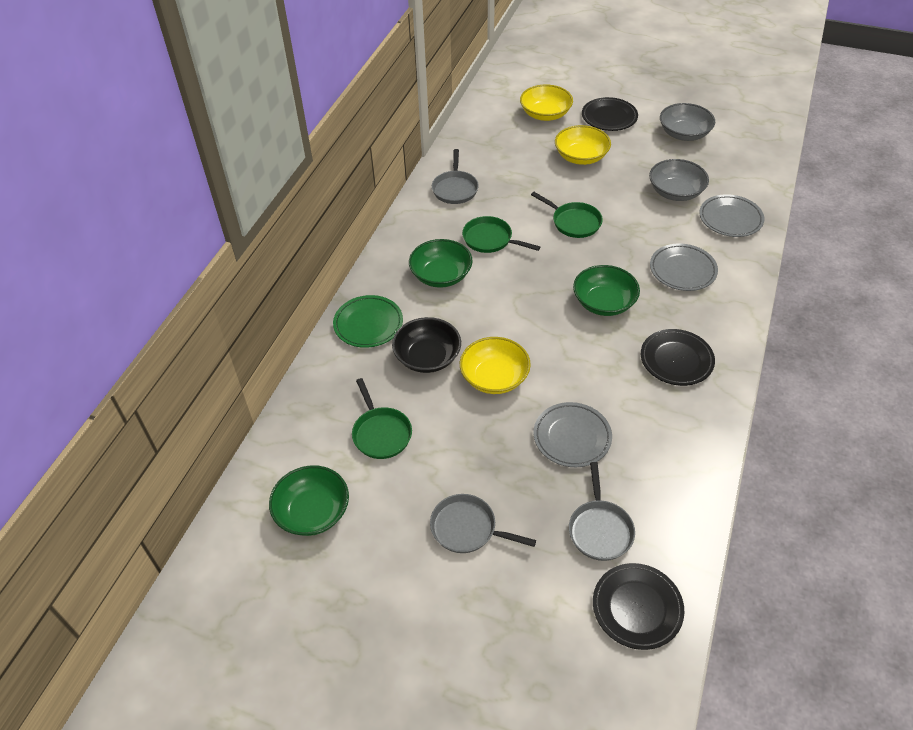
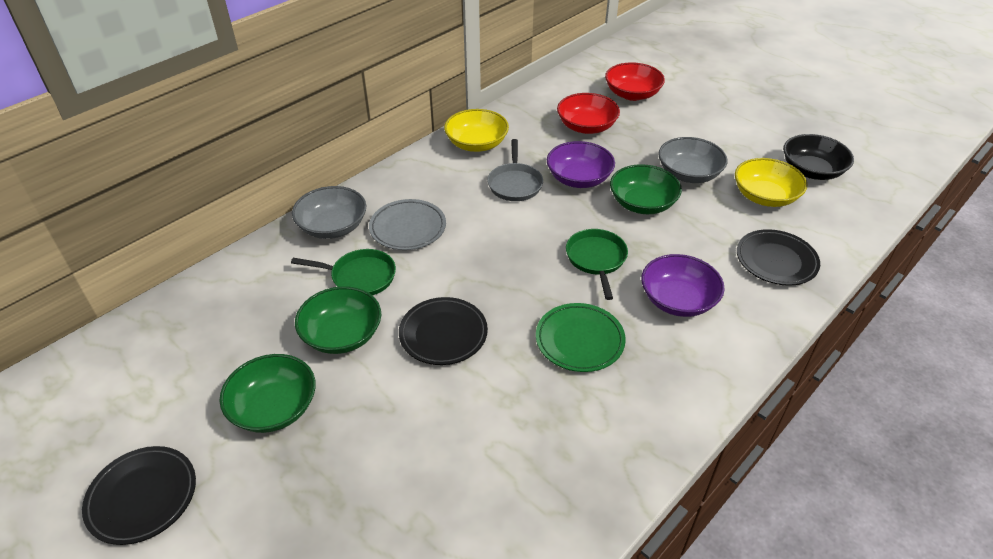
green pan: [352,378,412,459] [462,216,540,253] [531,192,603,238] = 3 -> [291,249,396,295] [566,229,628,300] = 2
grey pan: [430,494,536,553] [432,149,479,204] [569,462,635,561] = 3 -> [487,139,543,201] = 1
grey plate: [534,402,612,467] [650,243,718,291] [699,194,764,237] = 3 -> [369,199,446,250] = 1
purple bowl: none = 0 -> [547,141,615,188] [641,254,725,317] = 2
red bowl: none = 0 -> [557,93,620,134] [605,62,665,101] = 2
yellow bowl: [460,337,531,394] [520,84,573,121] [555,125,611,165] = 3 -> [444,109,509,152] [735,158,808,207] = 2

